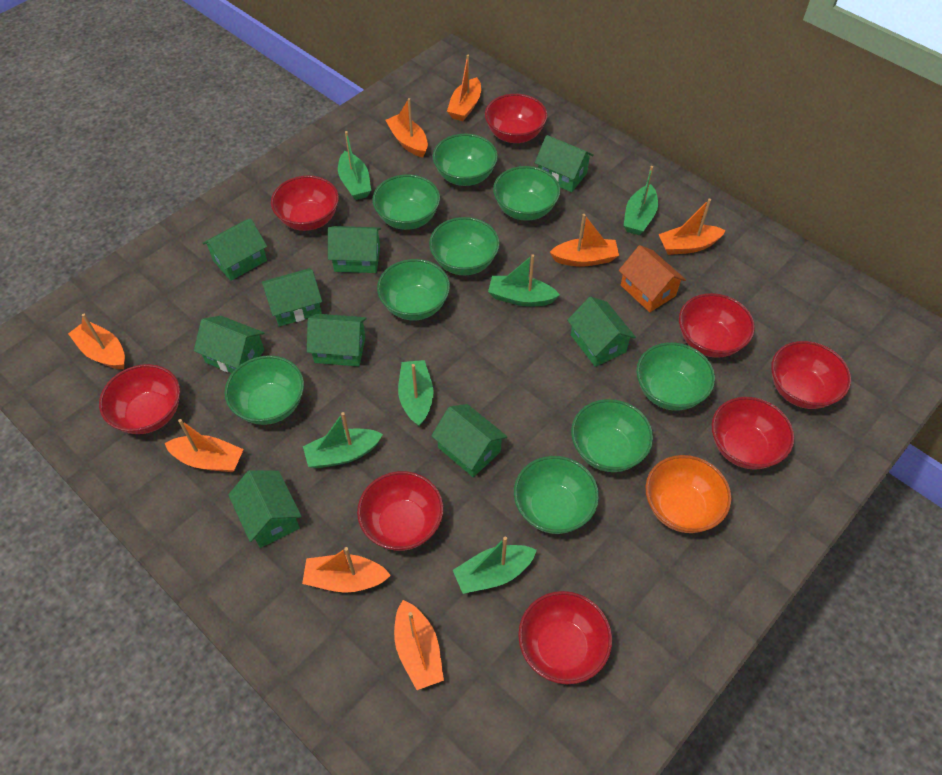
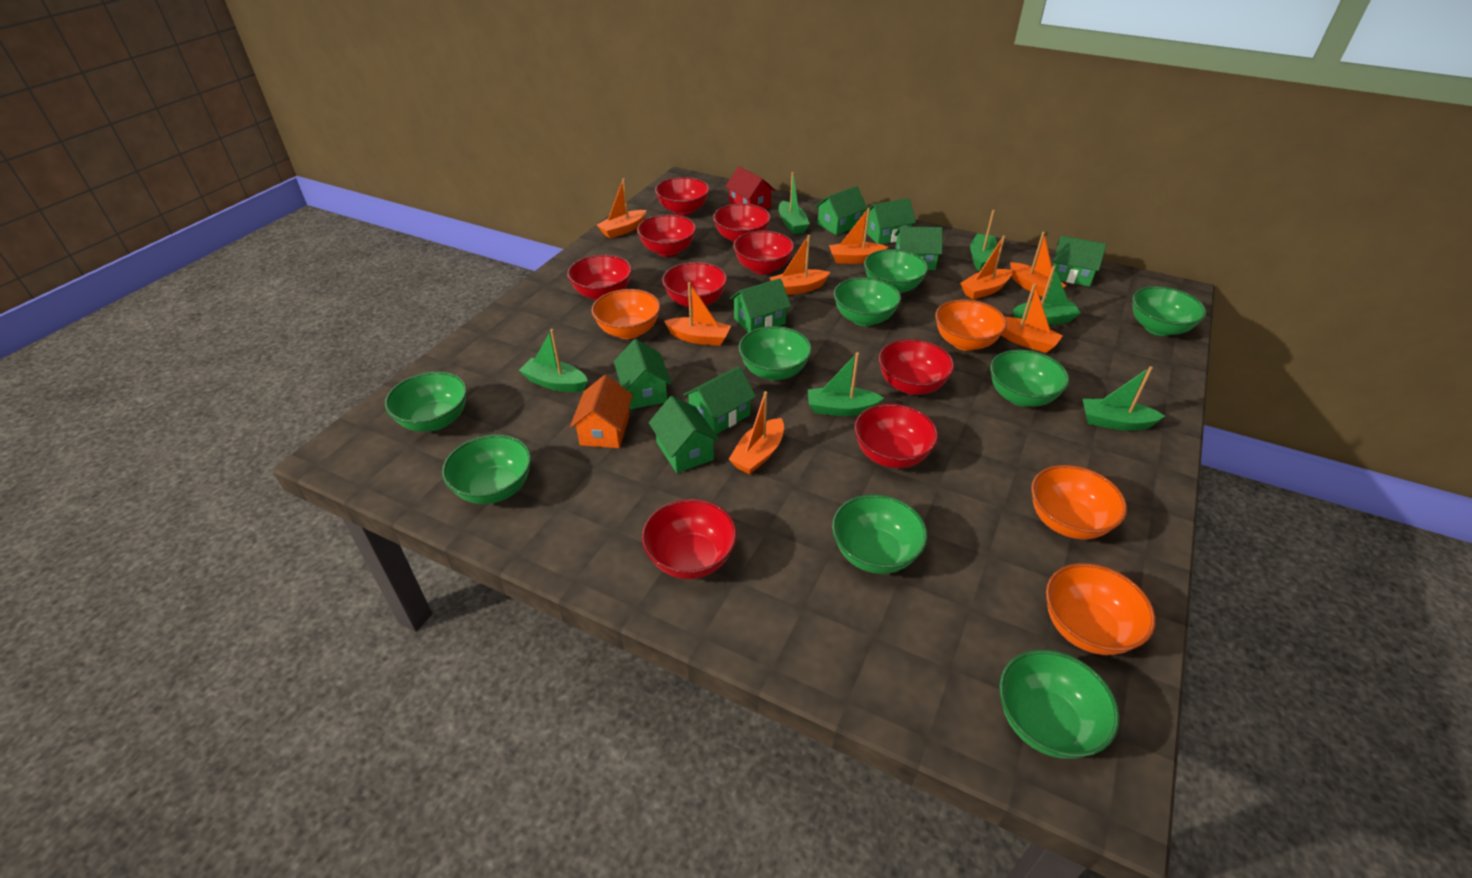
green house: [194,316,264,373] [203,218,267,281] [228,470,302,548] [262,268,322,327] [307,314,367,366] [328,226,381,273] [431,404,507,477] [535,135,594,192] [567,296,636,367] = 9 -> [614,339,672,409] [648,396,720,473] [683,366,756,434] [730,278,791,333] [815,186,867,235] [864,198,916,244] [895,227,942,270] [1053,236,1106,286] = 8
orange bowl: [646,455,731,533] = 1 -> [592,289,660,339] [935,299,1007,351] [1031,465,1127,539] [1046,563,1156,655] = 4
red bowl: [99,364,180,434] [271,175,339,231] [357,471,443,551] [485,94,547,143] [518,591,612,684] [679,293,755,358] [712,397,794,470] [771,341,851,409] = 8 -> [567,255,632,300] [637,214,696,257] [642,499,737,579] [655,177,710,216] [662,262,727,309] [713,203,771,243] [733,230,794,275] [854,404,938,468] [878,339,954,395] = 9
red house: none = 0 -> [725,166,775,209] = 1

